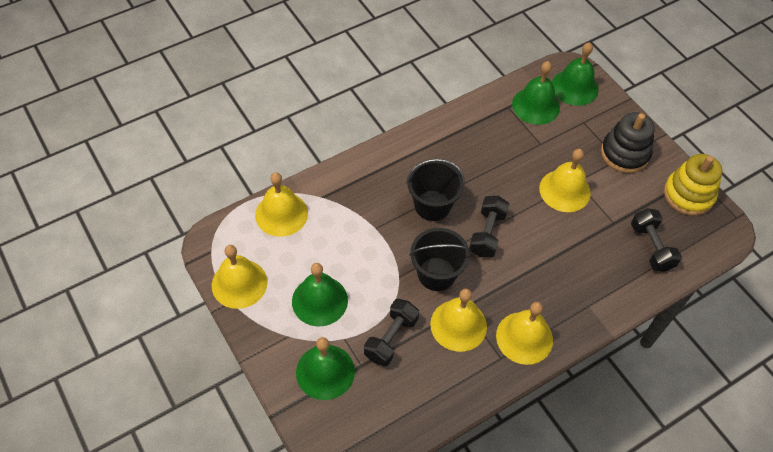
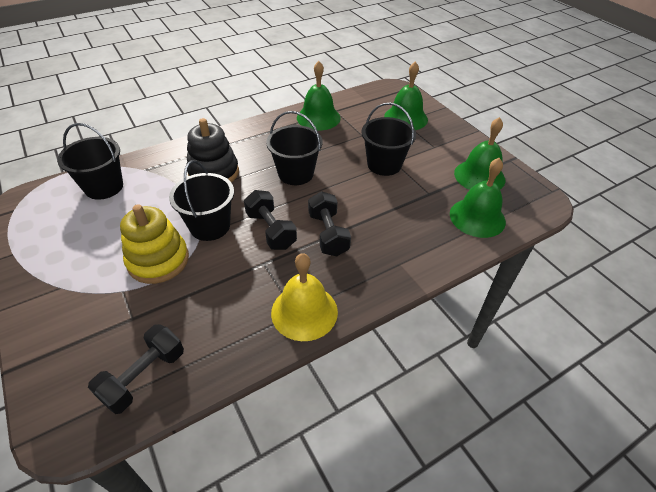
black bucket: [406,159,465,221] [409,228,471,291] = 2 -> [57,123,123,200] [169,160,234,241] [266,111,323,185] [362,102,416,176] = 4
yellow bell: [212,245,267,309] [255,173,308,237] [430,289,487,352] [496,302,553,365] [539,149,591,212] = 5 -> [271,253,338,341] = 1

